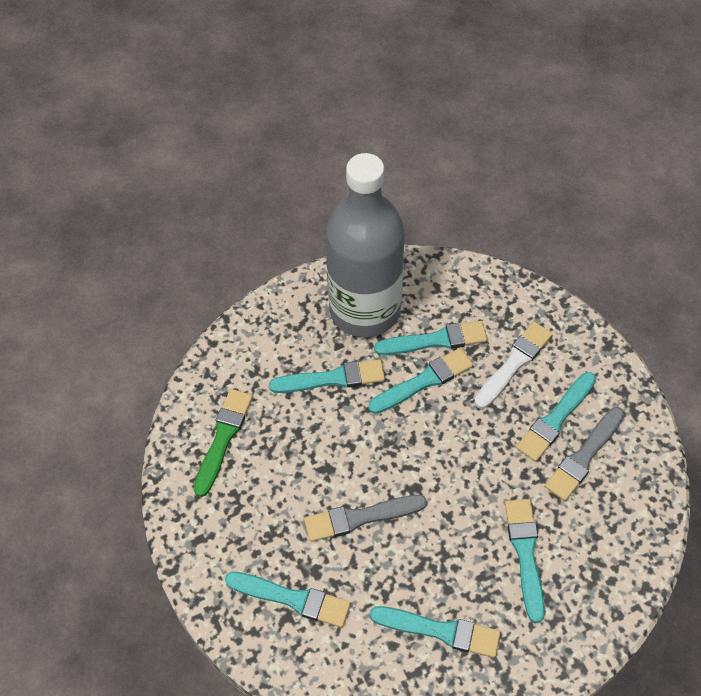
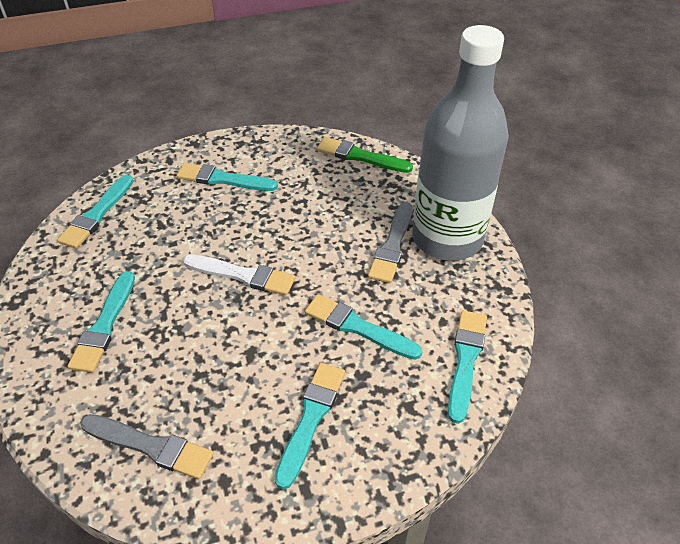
turquoise brush: [225,572,350,627] [269,359,385,393] [368,348,473,414] [370,606,501,658] [374,321,487,355] [505,499,545,623] [516,372,596,462] = 7 -> [57,175,134,249] [68,271,135,373] [177,163,278,191] [275,363,345,490] [305,294,423,360] [448,310,487,424] = 6

